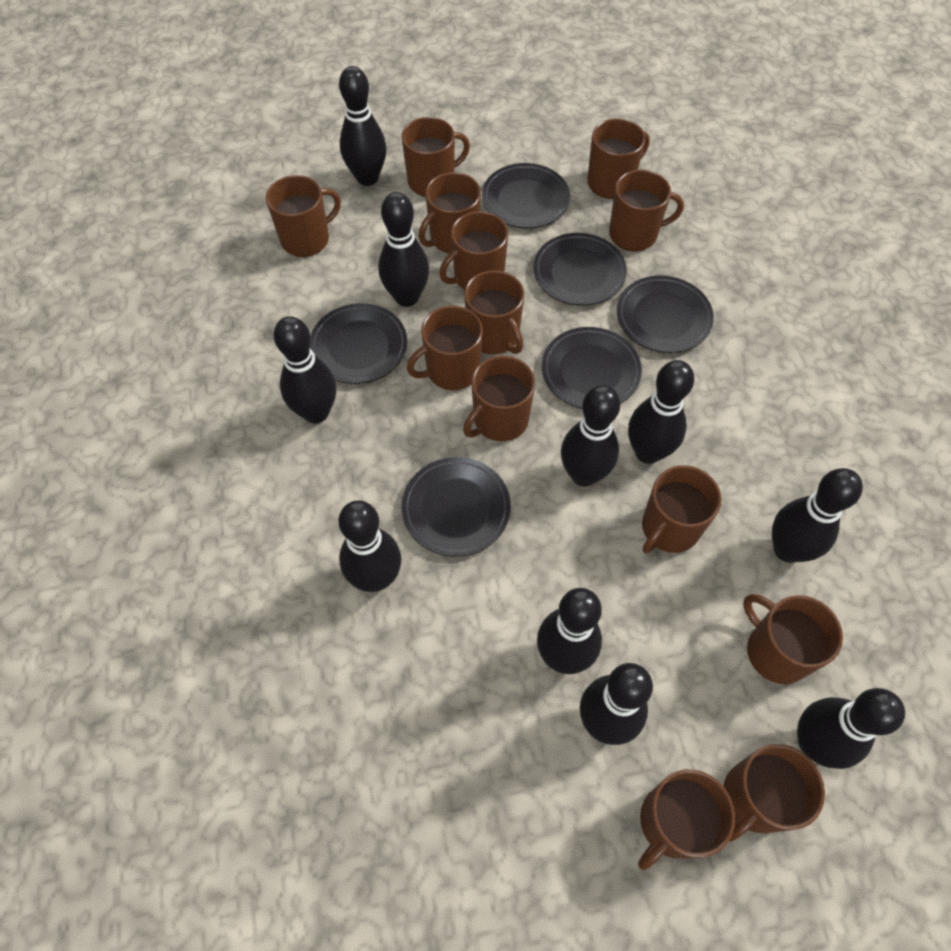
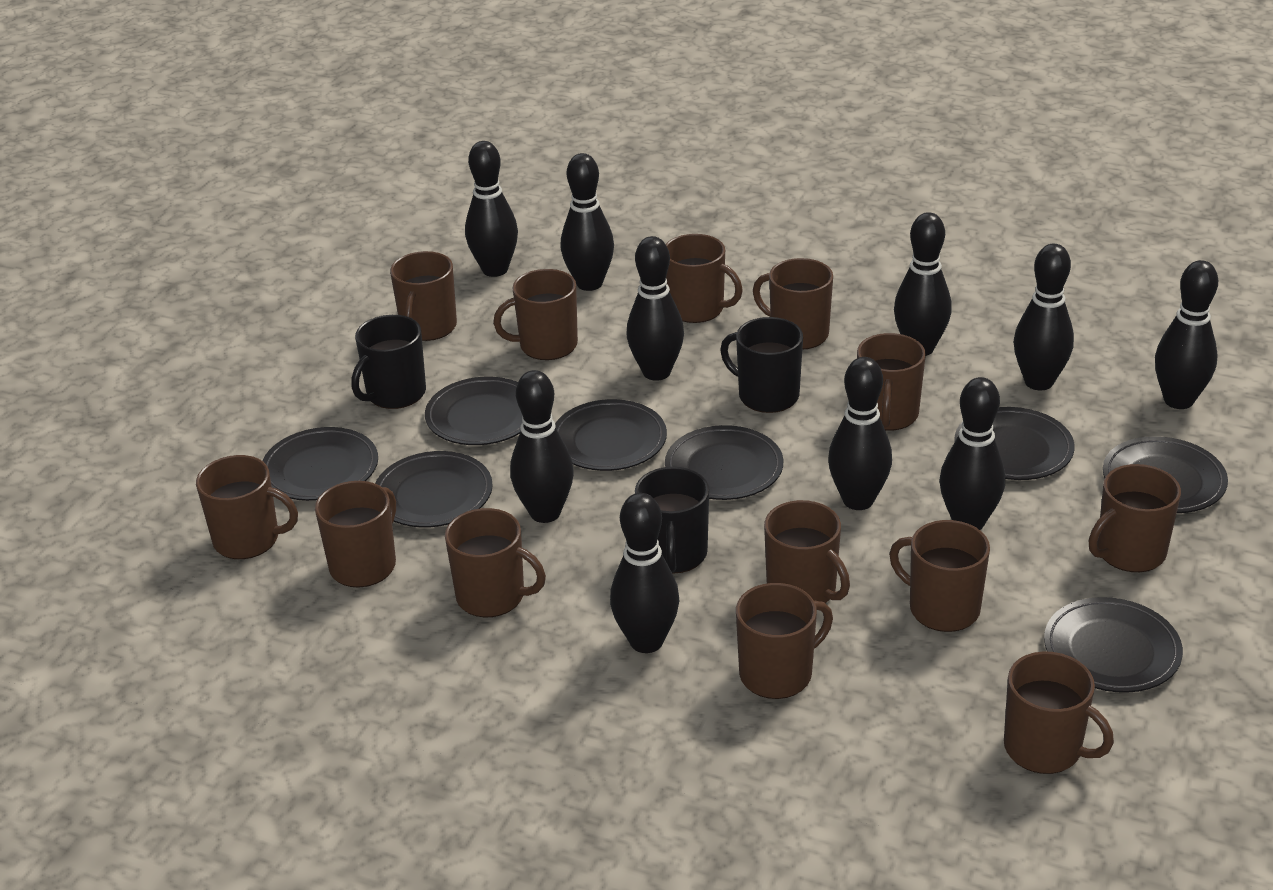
black mug: none = 0 -> [351,315,426,409] [635,467,709,574] [720,317,803,413] = 3
black plate: [310,303,407,384] [402,457,511,556] [482,163,570,228] [533,233,627,306] [542,327,642,409] [617,275,714,353] = 6 -> [262,427,378,501] [375,451,493,528] [425,377,523,445] [555,399,667,471] [665,425,783,500] [954,407,1075,480] [1044,597,1183,693] [1103,436,1228,513] = 8

